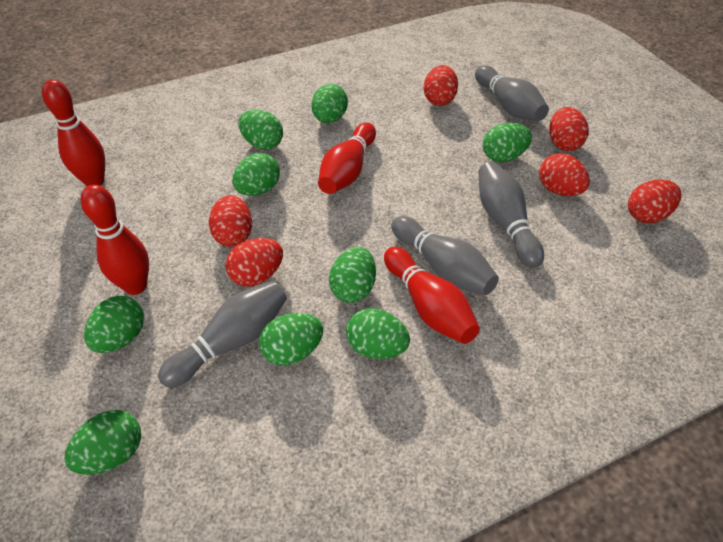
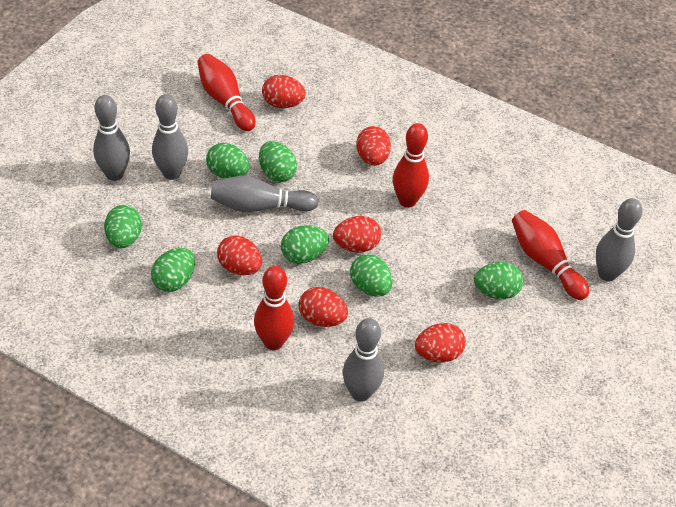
green egg: [64,410,141,475] [84,296,144,353] [232,153,280,196] [238,109,283,150] [259,313,323,366] [312,84,348,123] [329,247,376,303] [346,308,410,359] [483,123,532,162] = 9 -> [104,205,142,248] [151,248,195,292] [206,143,249,179] [259,141,297,182] [281,225,329,264] [350,254,393,297] [474,262,524,299] = 7
grey bowling pin: [158,281,287,388] [391,216,499,295] [475,65,549,121] [478,162,544,268] = 4 -> [93,95,130,181] [152,94,188,180] [211,176,318,212] [343,318,384,402] [596,198,642,282] = 5

